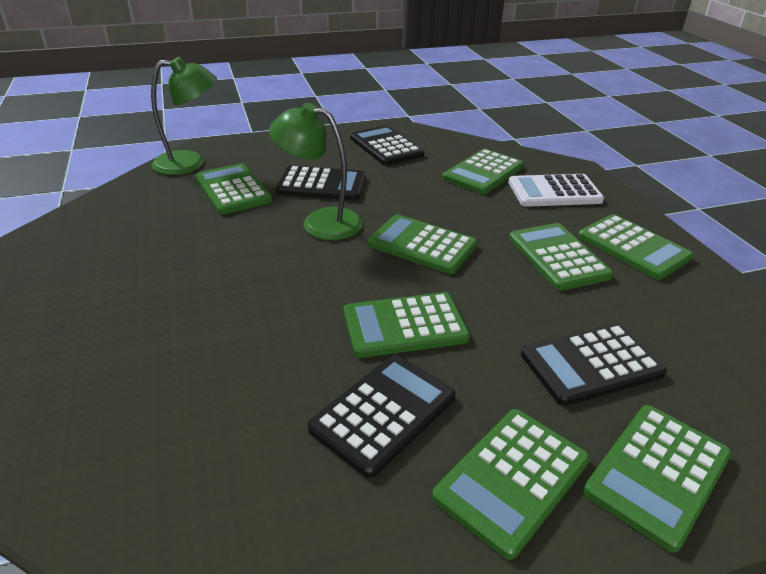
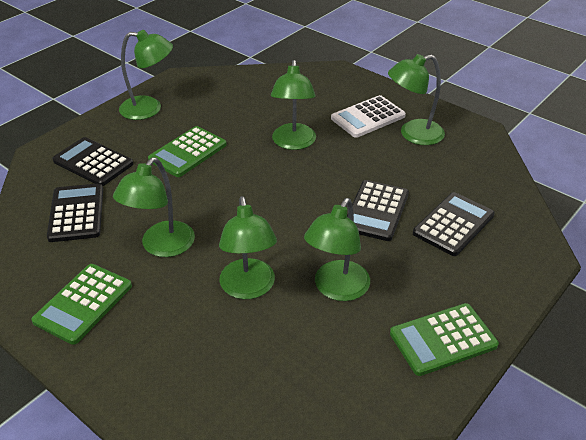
green calculator: [195,163,272,215] [344,292,470,358] [368,214,477,274] [432,409,590,560] [442,149,524,194] [509,223,613,291] [578,214,693,280] [583,405,732,553] = 8 -> [31,264,132,345] [148,126,227,177] [390,303,499,376] = 3
green lamp: [151,57,217,175] [269,103,363,240] = 2 -> [113,158,195,257] [119,30,173,120] [219,196,277,299] [271,60,316,150] [304,198,370,301] [388,54,445,145] = 6

